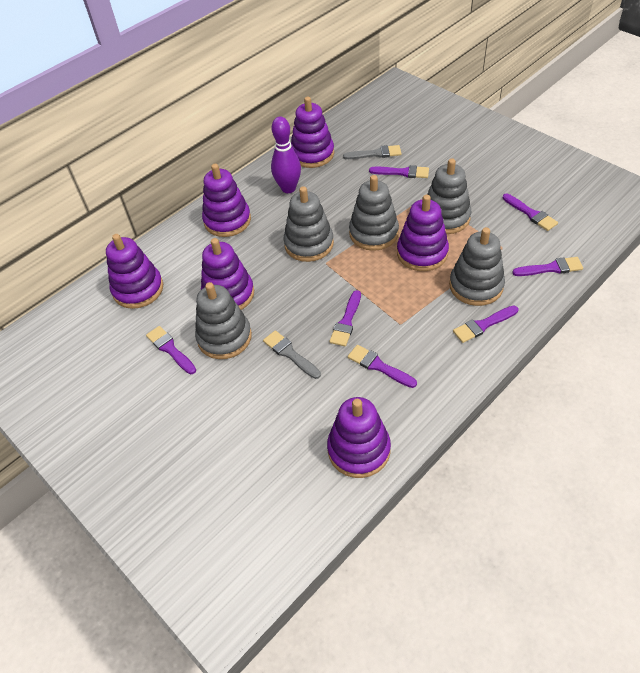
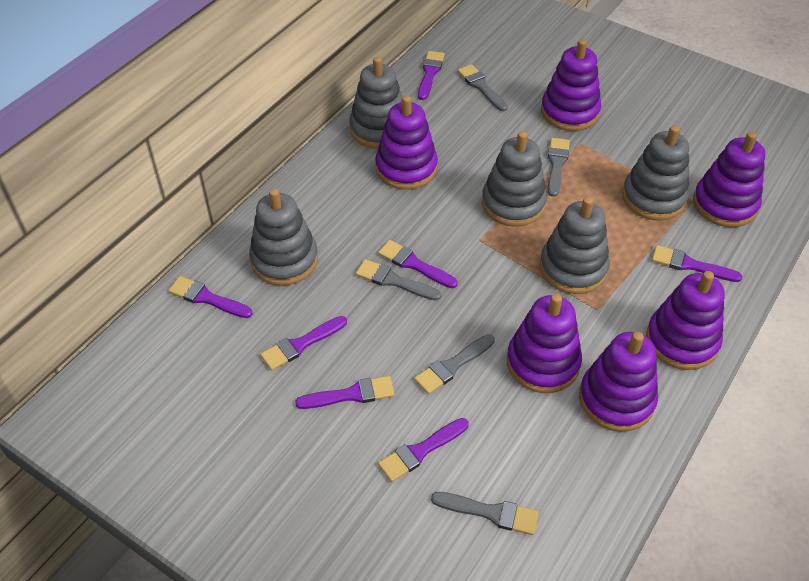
grey brush: [263,330,321,379] [343,145,401,159] = 2 -> [356,259,442,301] [414,334,495,394] [431,492,539,535] [457,64,508,111] [548,138,570,197] = 5
purple bowling pin: [271,117,301,193] = 1 -> none = 0

